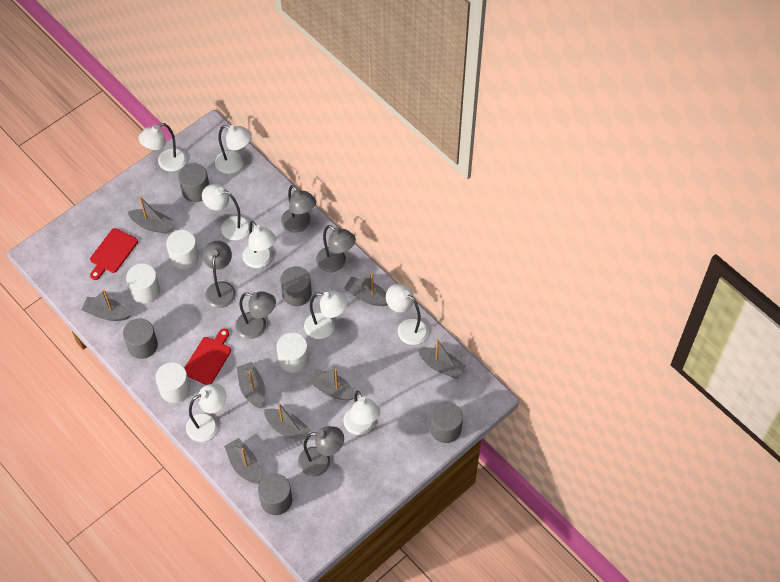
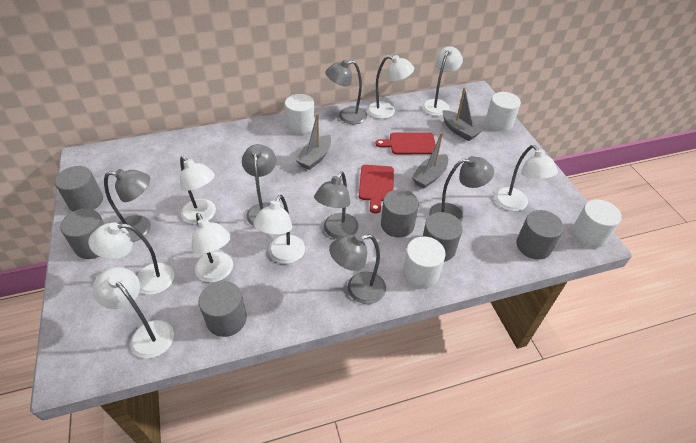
grey boat: [82,289,131,321] [128,196,174,234] [224,438,260,484] [237,362,265,408] [264,403,311,443] [308,368,355,400] [344,273,388,306] [418,339,466,378] = 8 -> [296,113,331,170] [411,132,448,189] [443,87,482,141] = 3
grey cylinder: [123,318,158,359] [178,163,209,202] [258,474,292,515] [280,266,312,306] [430,402,463,443] = 5 -> [55,166,103,211] [60,208,104,259] [198,281,247,337] [381,189,419,238] [423,212,463,262] [516,210,564,260] = 6
grey lamp: [203,241,236,308] [235,291,276,339] [281,185,317,233] [298,426,344,477] [316,225,356,272] = 5 -> [104,169,151,242] [242,144,276,226] [314,171,359,239] [325,60,367,124] [329,234,386,304] [429,156,494,222] = 6

